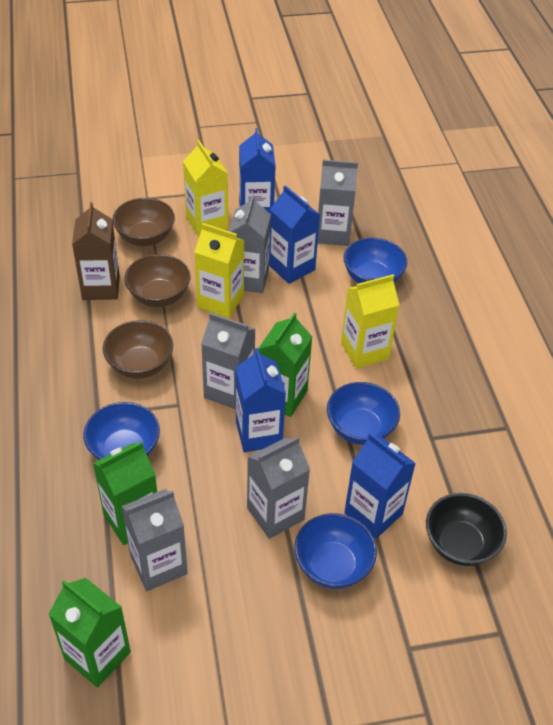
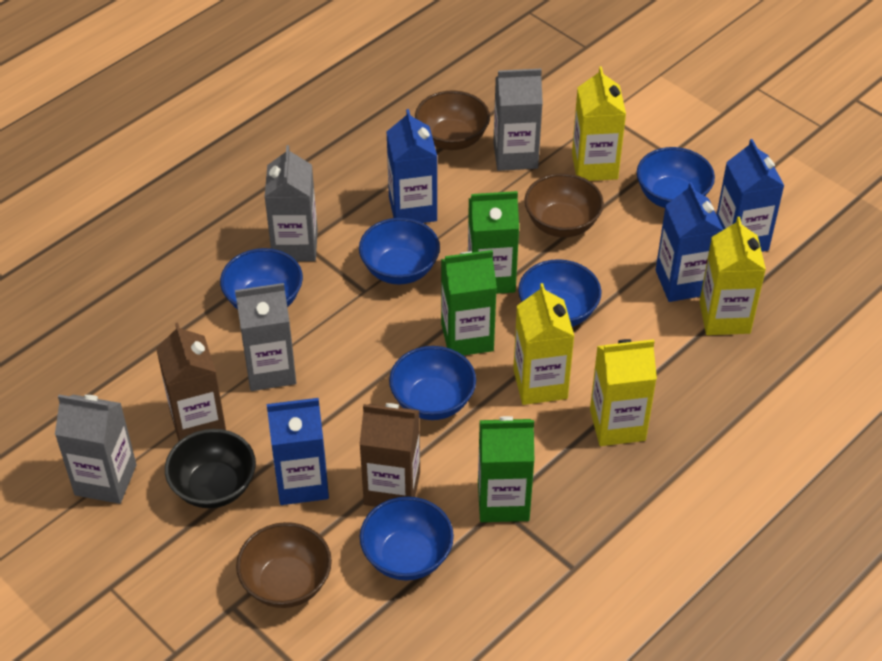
blue bowl: [84,402,160,460] [294,513,377,589] [327,382,400,445] [344,238,408,284] = 4 -> [220,248,303,309] [359,218,440,284] [360,497,454,581] [389,346,476,420] [518,259,601,327] [637,147,715,208] = 6
brown carton: [72,202,120,300] = 1 -> [156,323,226,441] [359,403,420,507] = 2
grey carton: [122,489,188,591] [201,312,256,409] [229,195,271,293] [247,437,310,539] [318,159,358,246] = 5 -> [55,395,137,504] [235,283,296,391] [265,145,318,261] [493,69,543,171] = 4
yellow carton: [183,140,228,237] [195,223,244,318] [341,274,399,369] = 3 -> [513,283,574,405] [572,67,626,181] [590,339,657,446] [699,217,766,335] = 4

